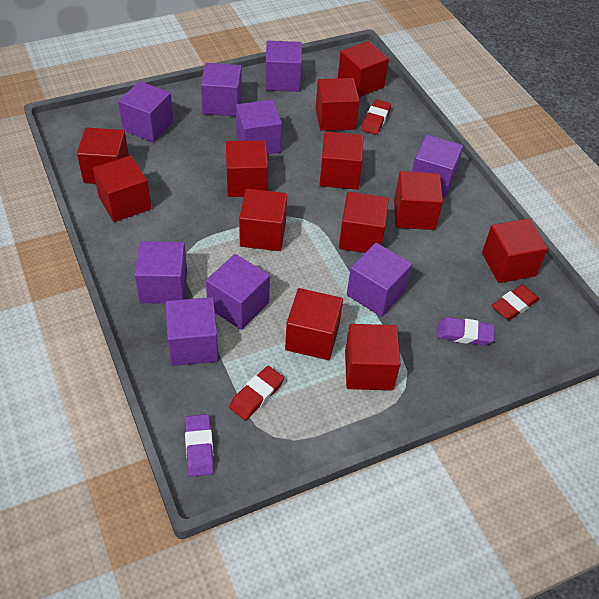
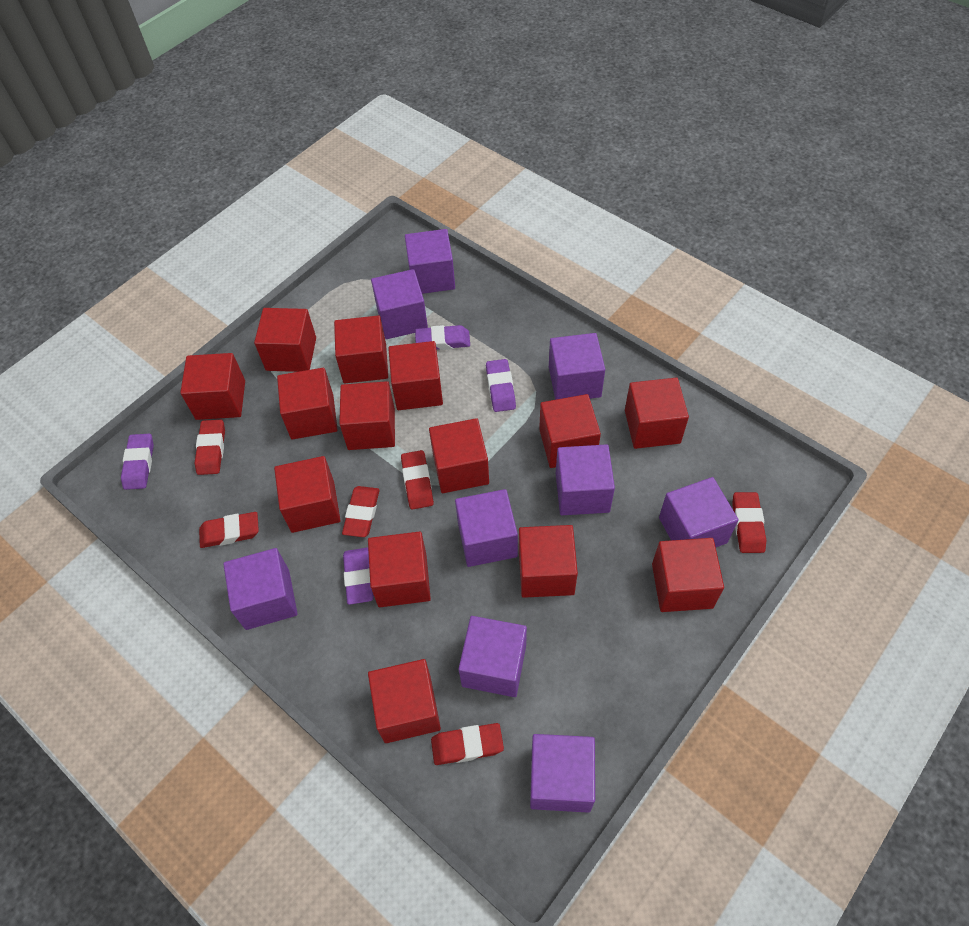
purple eraser: [185,414,214,477] [437,317,495,345] = 2 -> [121,434,154,490] [343,548,374,605] [415,325,470,350] [486,359,516,412] = 4
red cube: [77,127,129,184] [93,155,151,222] [226,140,268,197] [239,189,287,251] [285,288,343,360] [316,78,359,131] [320,132,363,190] [338,41,389,97] [339,192,389,253] [345,324,400,390] [394,171,443,230] [482,218,548,283] = 12 -> [180,353,245,420] [254,308,316,372] [274,456,340,533] [277,368,338,439] [334,315,388,383] [339,381,395,450] [368,532,431,607] [368,659,441,743] [388,341,443,410] [429,418,489,493] [519,525,578,598] [539,394,601,468] [625,378,689,449] [652,538,724,612] = 14
red eraser: [229,366,284,420] [361,99,391,135] [492,285,539,320] = 3 -> [195,420,225,475] [199,512,259,548] [342,486,380,537] [401,450,434,510] [431,723,504,765] [732,492,766,553] = 6

